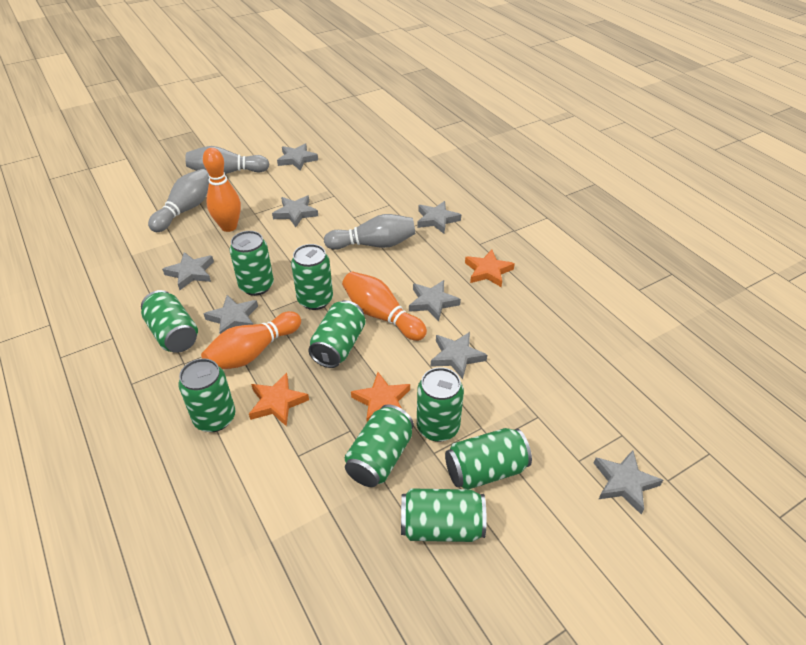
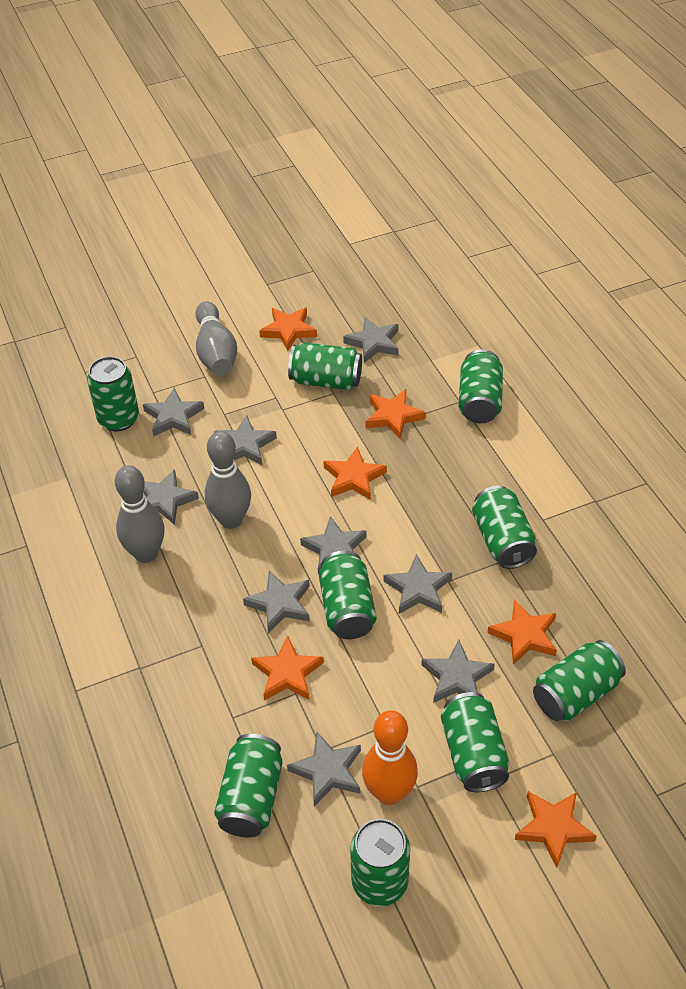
grey star: [162,252,214,290] [204,295,258,334] [272,195,318,227] [277,143,318,171] [409,280,461,322] [417,201,461,234] [431,332,487,379] [594,450,663,514] = 8 -> [143,388,204,437] [143,469,199,525] [214,415,277,465] [243,571,310,633] [287,731,361,806] [300,516,367,575] [343,317,399,363] [384,554,452,614] [421,640,495,703] = 9
orange bowling pin: [201,311,301,369] [203,148,241,232] [342,272,427,341] = 3 -> [362,710,418,805] = 1
orange star: [249,373,309,426] [351,372,410,422] [465,249,515,287] = 3 -> [251,636,324,701] [259,308,317,351] [323,447,387,500] [365,389,426,439] [487,599,557,665] [515,791,597,868] = 6

